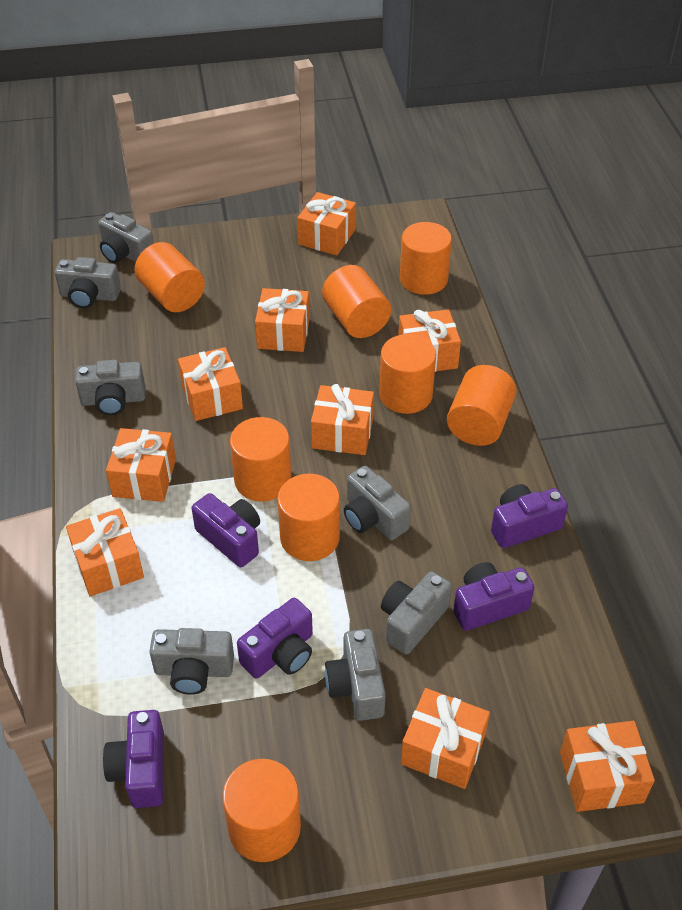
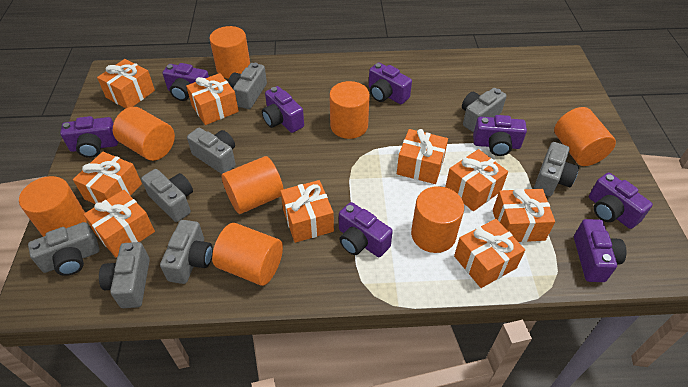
grey camera: [55,257,121,308] [75,360,145,415] [98,212,154,263] [149,628,234,695] [325,629,386,721] [344,466,411,540] [381,571,452,655] = 7 -> [28,222,99,276] [99,242,150,308] [141,169,193,222] [160,220,213,284] [187,128,236,174] [228,63,267,109] [462,88,506,132] [534,142,579,196] = 8
purple camera: [103,710,164,808] [192,493,260,567] [237,598,313,678] [453,562,535,631] [491,484,568,548] = 5 -> [60,116,118,158] [163,63,209,101] [262,86,304,133] [339,202,393,257] [369,62,412,104] [473,115,527,156] [574,219,627,282] [589,172,653,229] = 8

